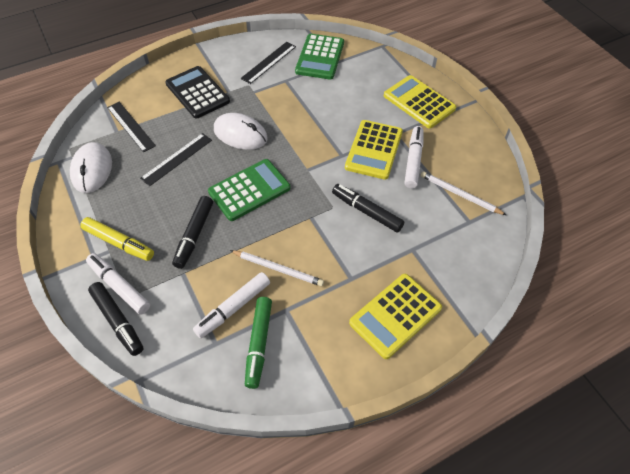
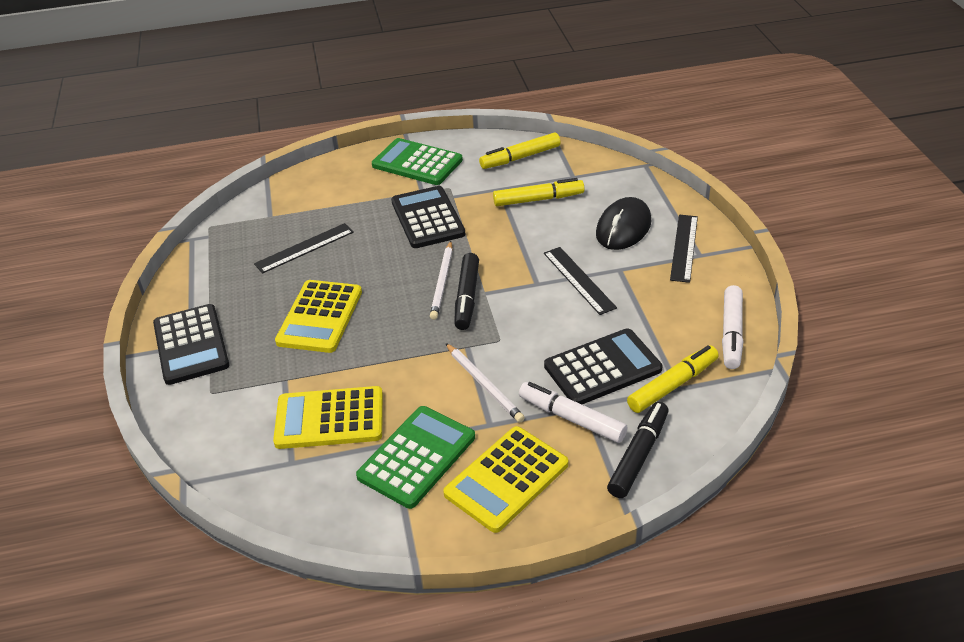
black calculator: [165,66,230,119] = 1 -> [153,304,230,385] [391,186,466,248] [544,328,663,404] = 3
black marker: [88,282,144,356] [172,196,213,269] [332,184,404,233] = 3 -> [454,253,479,330] [607,402,669,498] = 2
black mouse: none = 0 -> [596,197,652,250] = 1
green marker: [245,297,272,389] = 1 -> none = 0
white marker: [86,253,150,314] [193,272,270,338] [404,126,424,188] = 3 -> [519,382,627,443] [722,285,743,369] = 2
white mouse: [70,142,112,193] [214,113,268,150] = 2 -> none = 0
yellow marker: [80,217,154,261] = 1 -> [479,132,561,169] [493,178,584,206] [627,345,719,413] = 3

